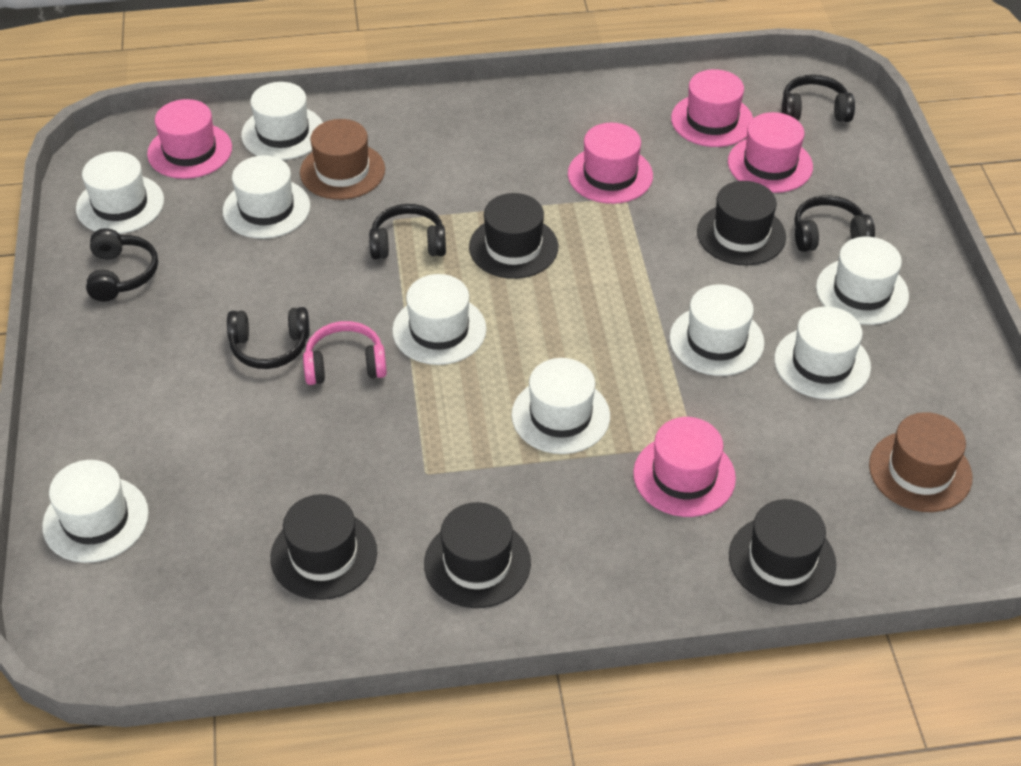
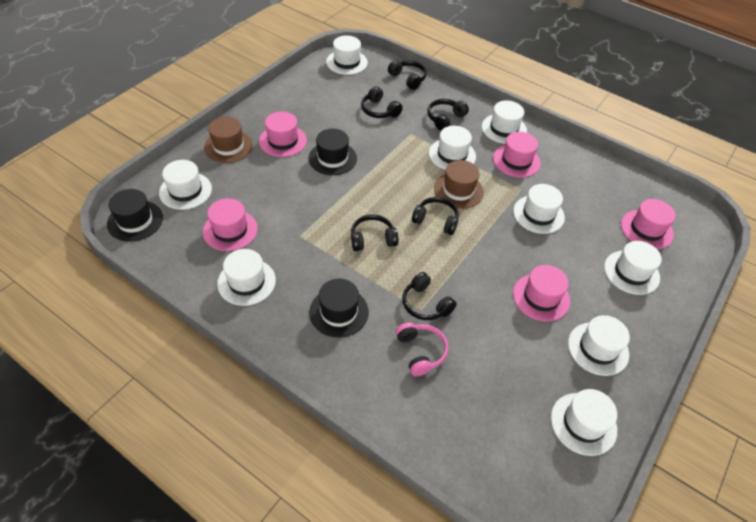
black hat: [270,494,377,600] [424,502,531,608] [469,193,558,279] [697,181,786,265] [729,499,836,605] = 5 -> [107,189,163,242] [309,129,357,175] [309,279,369,338] = 3
black headphones: [86,228,158,301] [227,307,309,369] [369,204,446,259] [782,75,855,122] [794,195,875,252] = 5 -> [351,214,399,251] [361,86,403,118] [388,60,427,90] [402,272,457,320] [412,197,459,235] [427,99,469,131] = 6

